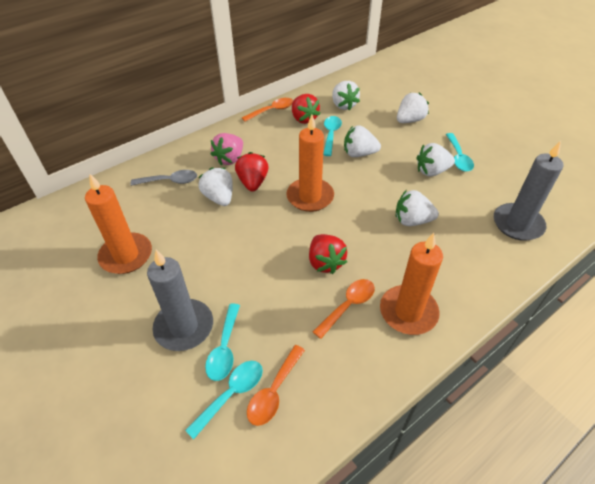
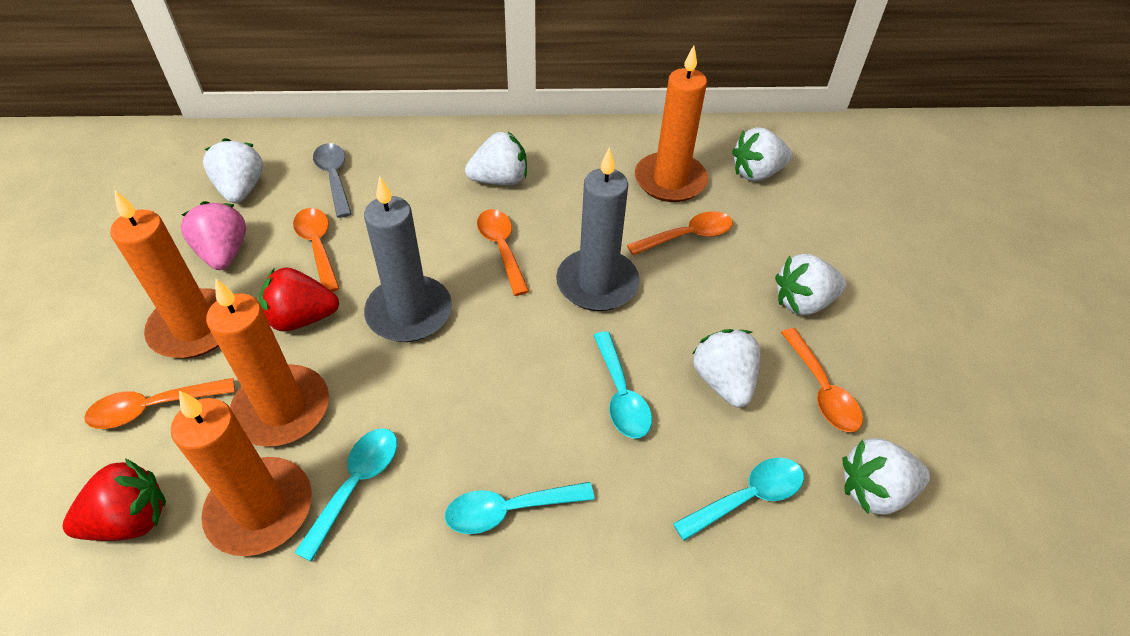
orange candle: [85,174,152,274] [286,115,334,212] [380,233,443,335] = 3 -> [110,190,219,358] [171,390,312,556] [206,279,329,447] [635,45,708,202] = 4
orange spoon: [242,98,293,121] [247,345,305,426] [313,279,375,339] = 3 -> [84,378,235,429] [293,208,340,292] [477,209,529,296] [627,211,733,255] [781,328,863,432] = 5
red strawberry: [235,152,269,192] [292,94,320,124] [309,234,347,274] = 3 -> [62,458,166,541] [259,267,339,332] = 2

